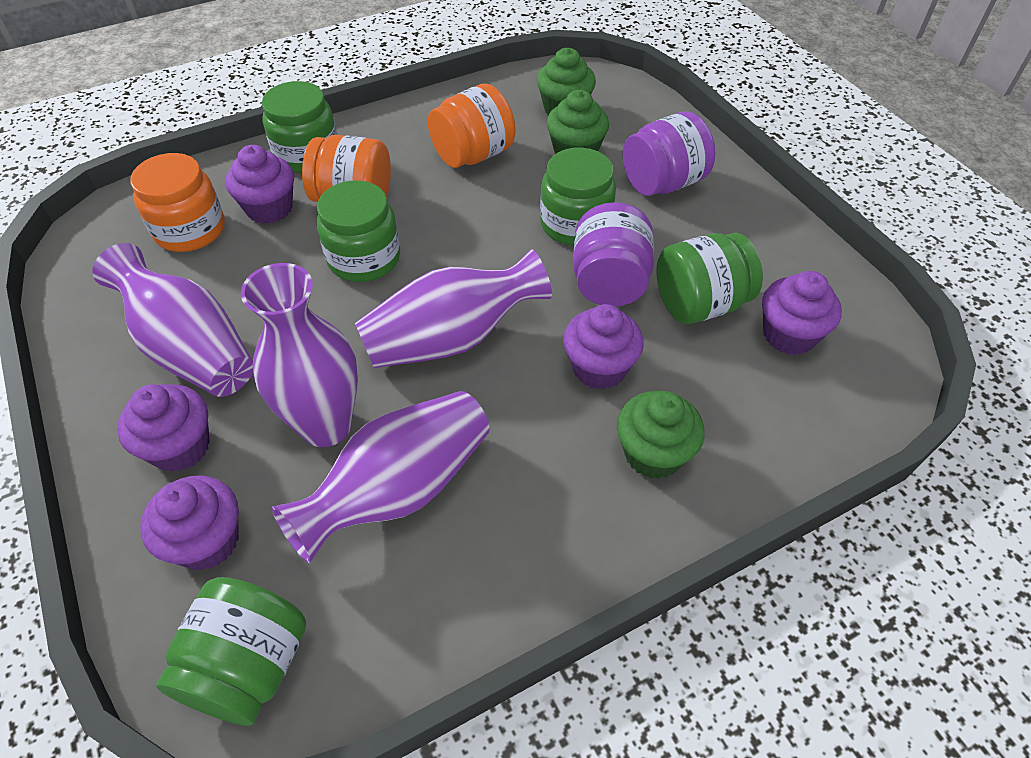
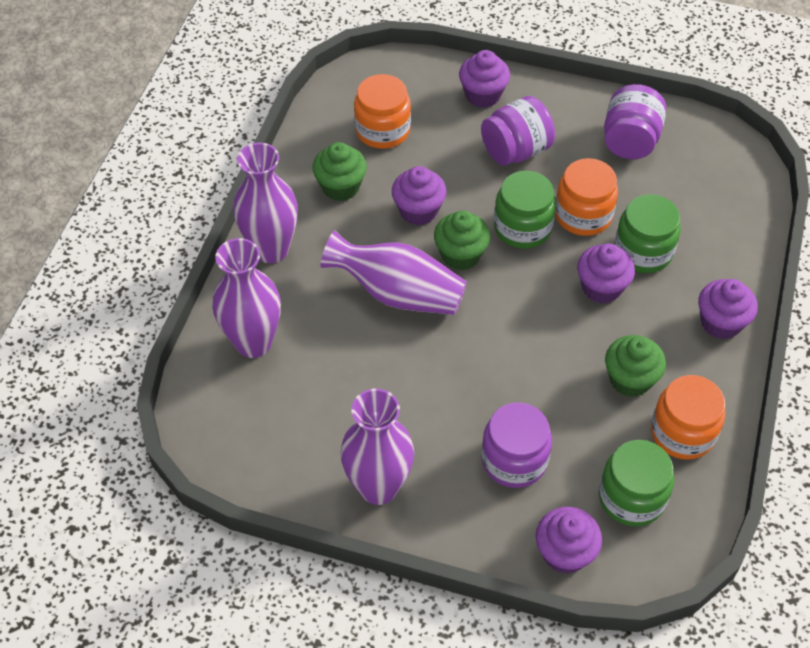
green jar: [156,577,306,726] [262,81,337,173] [317,180,400,282] [540,148,616,246] [656,233,763,324] = 5 -> [494,171,556,249] [599,440,674,526] [614,194,681,273] = 3
purple jar: [573,202,654,306] [623,111,715,196] = 2 -> [481,96,555,165] [481,402,552,488] [604,84,666,159] = 3

